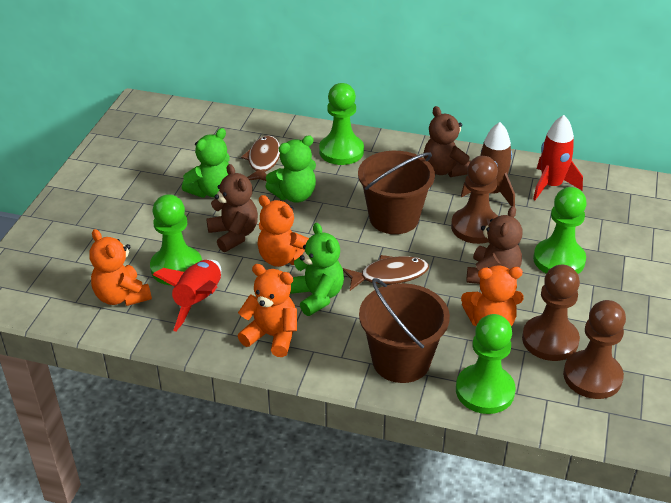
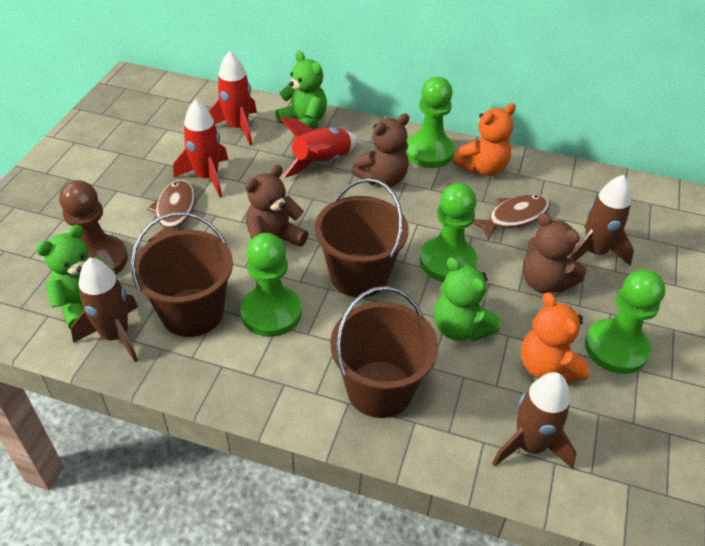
brown bucket: [358,151,435,234] [359,278,450,383] = 2 -> [131,212,233,337] [315,178,409,297] [331,286,438,418] = 3
brown pawn: [451,156,498,244] [522,265,580,361] [563,300,626,399] = 3 -> [59,180,128,275] = 1
brown rocket: [461,122,515,207] = 1 -> [71,257,138,362] [492,372,576,469] [570,175,634,266] = 3
orange teddy bear: [89,229,152,306] [238,264,297,357] [257,195,309,267] [461,265,524,326] = 4 -> [453,103,516,176] [521,292,589,382] = 2
red rocket: [152,260,221,332] [533,115,583,200] = 2 -> [173,99,228,197] [209,51,257,145] [280,117,358,178] = 3

